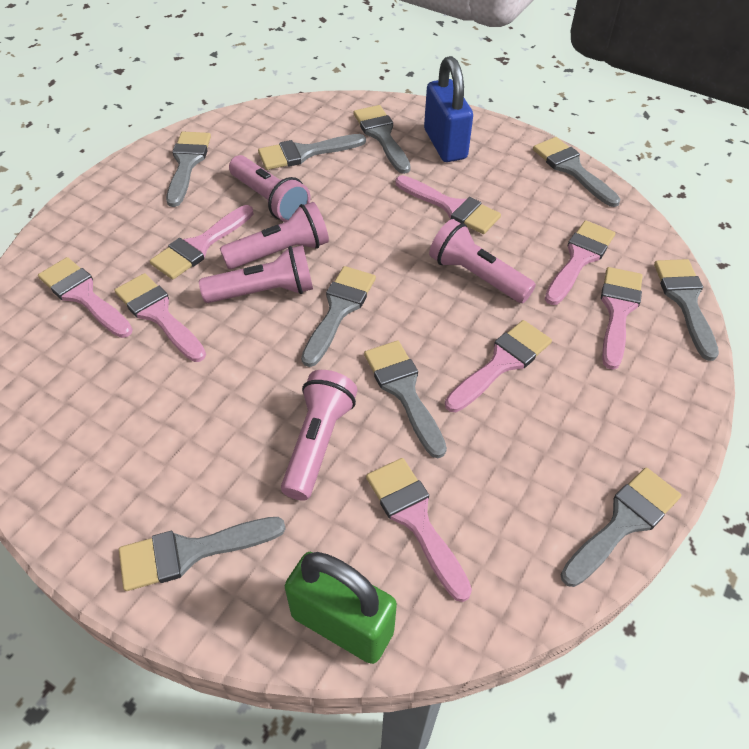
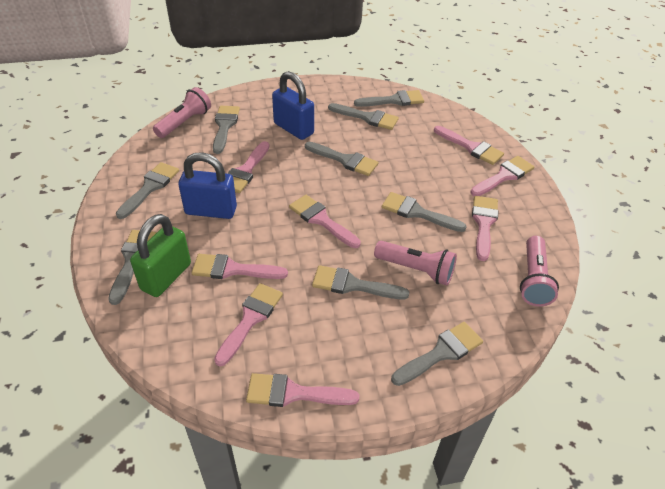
blue padlock: [424,56,473,162] = 1 -> [178,152,237,219] [272,71,314,140] = 2
pink flashlight: [199,245,313,303] [220,202,329,269] [229,155,311,222] [281,370,358,501] [429,219,536,303] = 5 -> [153,87,211,138] [374,241,457,285] [520,236,559,307] = 3

